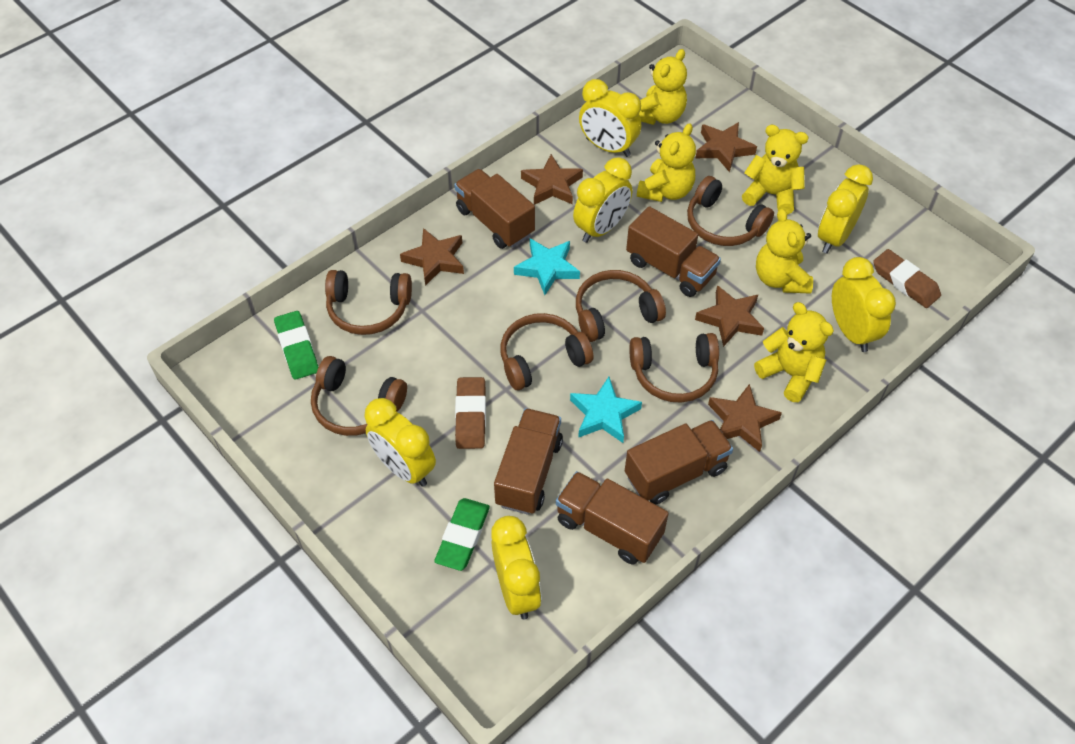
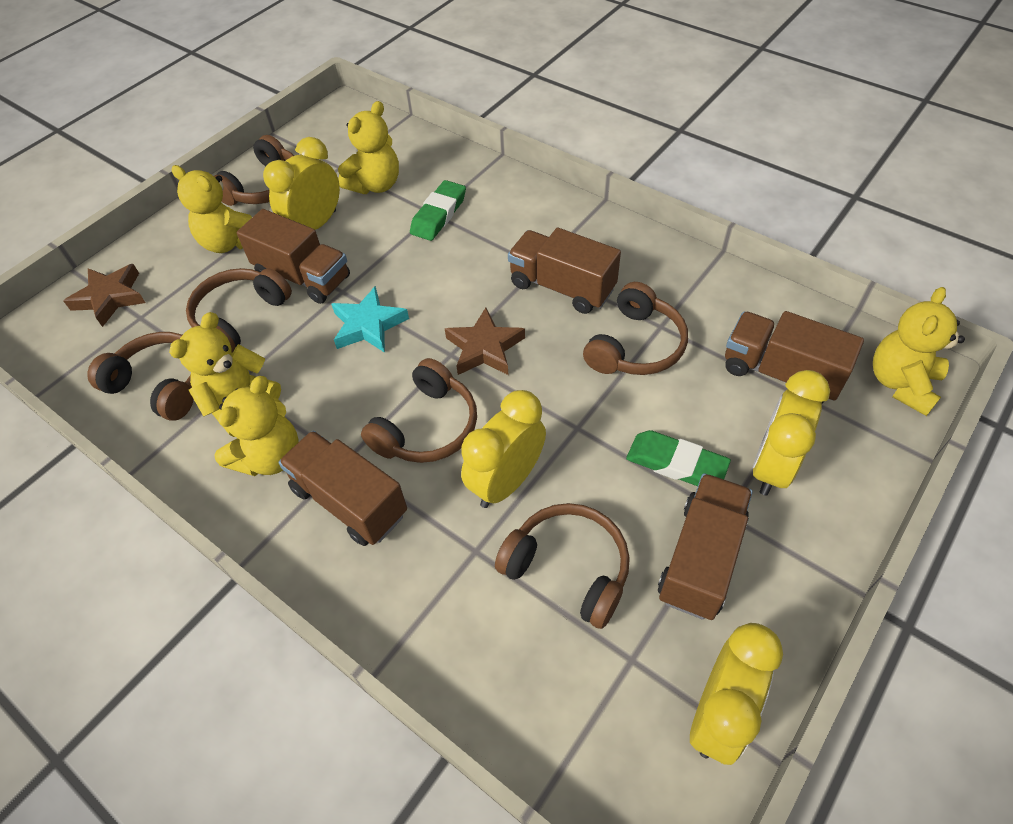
brown eraser: [455,377,486,449] [873,249,941,308] = 2 -> none = 0
brown star: [400,228,464,286] [521,154,583,205] [695,285,764,347] [696,122,757,172] [708,384,782,452] = 5 -> [64,264,145,327] [445,308,525,375] = 2
turquoise star: [514,239,580,295] [570,377,642,443] = 2 -> [331,286,409,353] = 1
yellow clock: [365,398,436,487] [491,516,542,619] [573,157,632,243] [579,79,641,157] [818,164,873,254] [832,257,896,352] = 6 -> [263,137,340,230] [461,390,546,508] [690,623,783,765] [752,370,830,496] = 4

